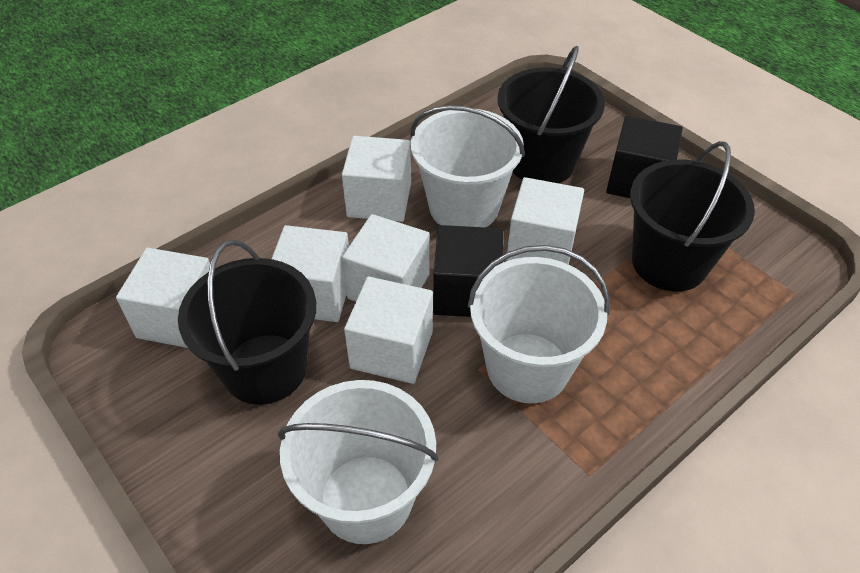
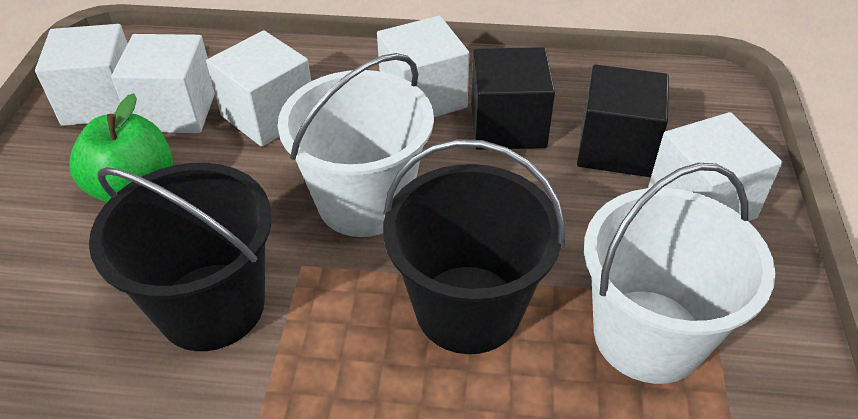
black bucket: [178,240,316,405] [498,46,605,183] [630,141,755,291] = 3 -> [89,163,272,351] [383,139,566,354] = 2
green apple: none = 0 -> [69,93,173,203] = 1
white bucket: [278,380,439,544] [411,105,525,227] [468,245,610,403] = 3 -> [278,53,434,237] [584,163,775,384] = 2
white cube: [116,248,210,348] [272,225,349,322] [342,136,411,222] [342,214,430,302] [344,276,433,384] [507,177,584,265] = 6 -> [35,24,128,126] [111,34,215,133] [206,30,311,147] [377,16,470,117] [648,112,782,221] = 5

